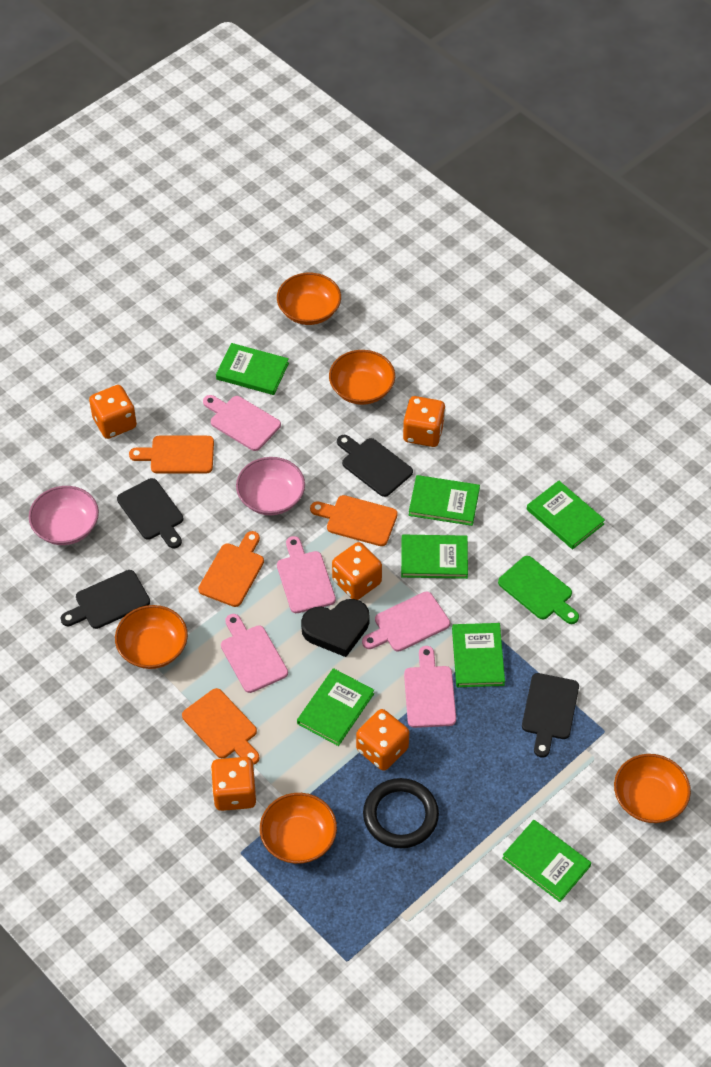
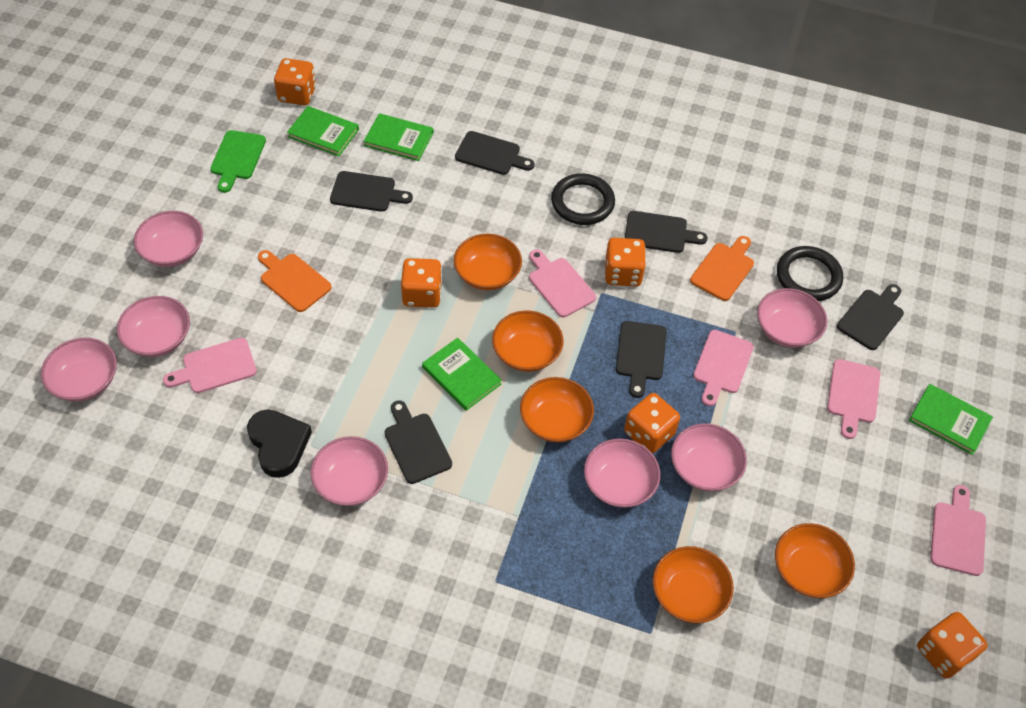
black cutting board: [60,570,150,629] [117,478,183,548] [337,435,413,497] [522,673,579,758] = 4 -> [330,171,413,212] [384,400,452,484] [455,131,534,175] [616,321,667,398] [625,211,707,253] [837,284,904,350] = 6
black ring: [363,778,439,848] = 1 -> [551,173,615,225] [777,246,843,301] = 2
green book: [216,343,289,395] [297,668,374,746] [401,535,468,579] [409,475,480,526] [452,623,505,687] [502,820,591,902] [527,481,605,549] = 7 -> [287,106,359,157] [364,113,433,161] [422,338,502,411] [909,384,993,455] = 4
orange cutting board: [129,436,214,474] [182,688,260,765] [198,531,264,607] [310,495,398,546] = 4 -> [258,250,332,312] [690,236,754,301] = 2
pink bowl: [29,486,99,545] [236,457,305,515] = 2 -> [41,338,117,401] [117,296,190,357] [134,211,203,267] [310,436,388,506] [584,439,660,508] [671,423,747,491] [757,288,827,348] = 7

